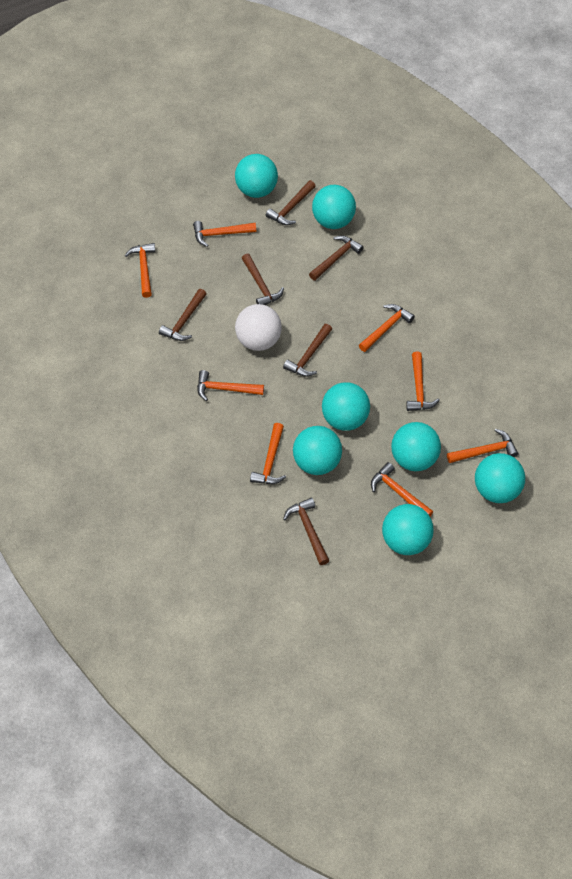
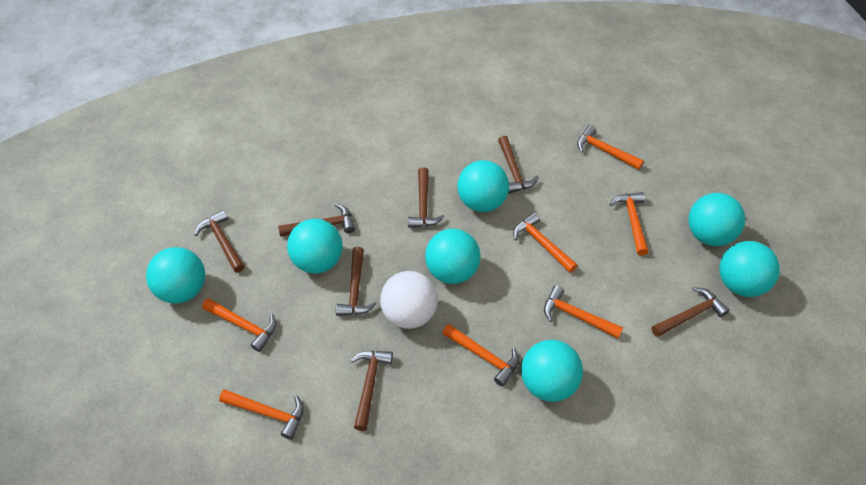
brown hammer: [159,289,207,341] [241,254,284,305] [266,180,316,225] [283,324,332,377] [283,497,330,565] [309,235,364,281] = 6 -> [194,210,245,273] [278,203,355,237] [336,247,376,316] [350,351,393,431] [408,167,445,228] [498,136,539,194] [651,287,730,337] = 7
orange hammer: [125,243,156,298] [193,221,256,247] [197,370,264,401] [250,423,286,484] [359,304,415,352] [371,462,433,516] [406,352,440,411] [447,429,518,463] = 8 -> [202,298,276,352] [219,389,304,440] [442,324,519,387] [513,212,578,273] [544,285,623,338] [577,125,644,170] [610,192,648,255] = 7

